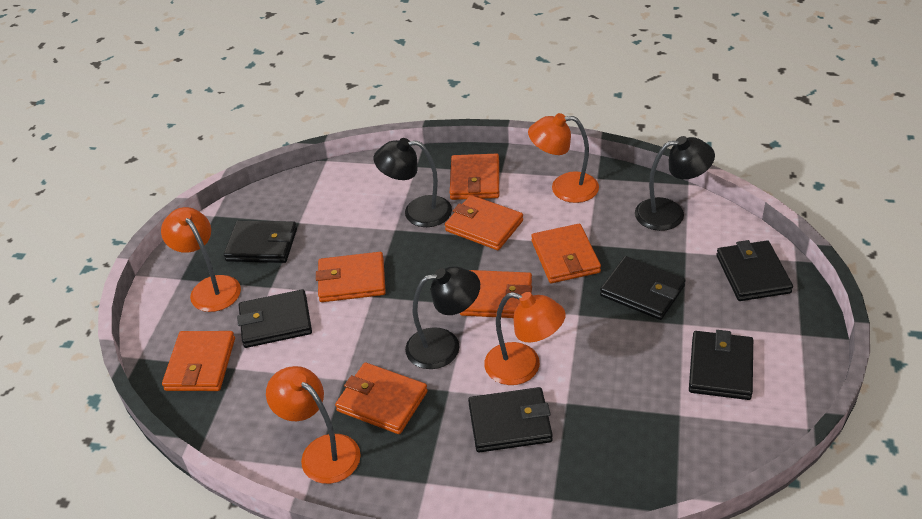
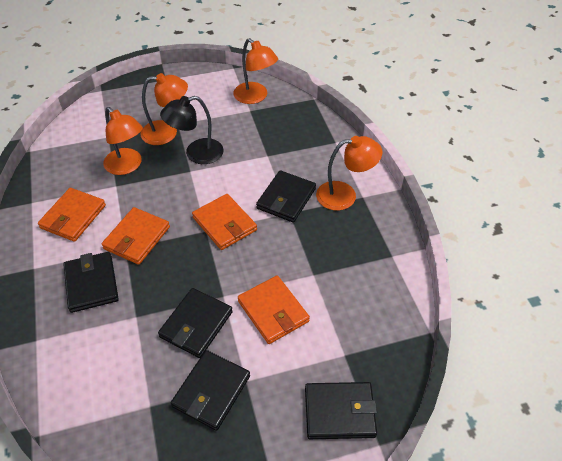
black lamp: [374,138,452,227] [405,266,480,369] [635,136,715,231] = 3 -> [160,96,224,164] = 1
black wallet: [224,220,297,263] [237,289,312,348] [468,387,553,452] [600,256,685,320] [689,330,753,400] [716,240,793,301] = 6 -> [63,252,119,313] [158,288,233,358] [171,350,250,431] [256,170,316,223] [305,382,377,439] = 5
orange wallet: [162,331,235,391] [316,252,386,302] [335,363,428,434] [445,195,523,250] [450,154,499,200] [460,270,532,318] [531,224,601,283] = 7 -> [38,188,106,242] [102,207,170,265] [192,194,257,250] [238,275,310,344] = 4

